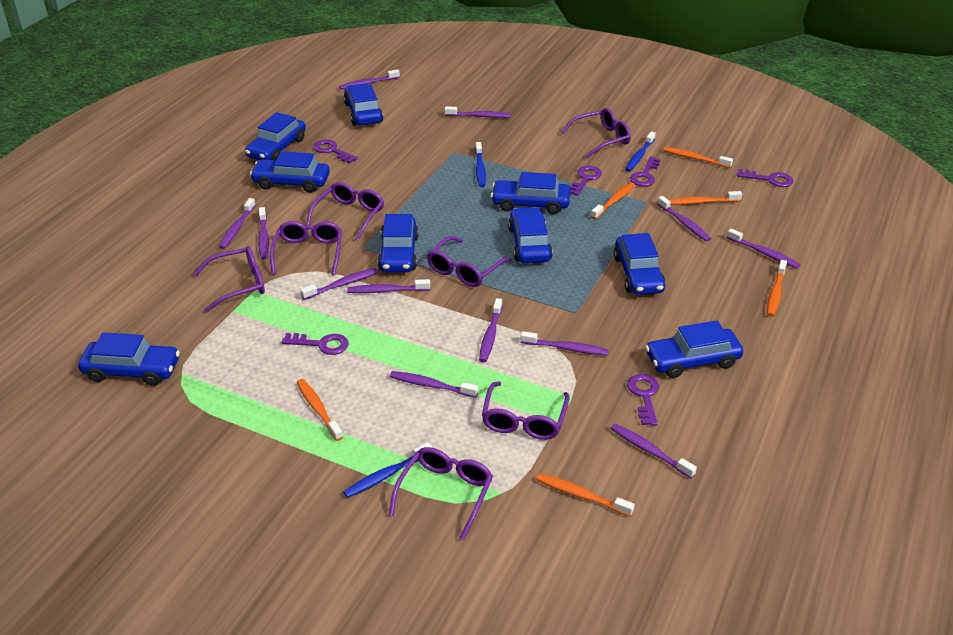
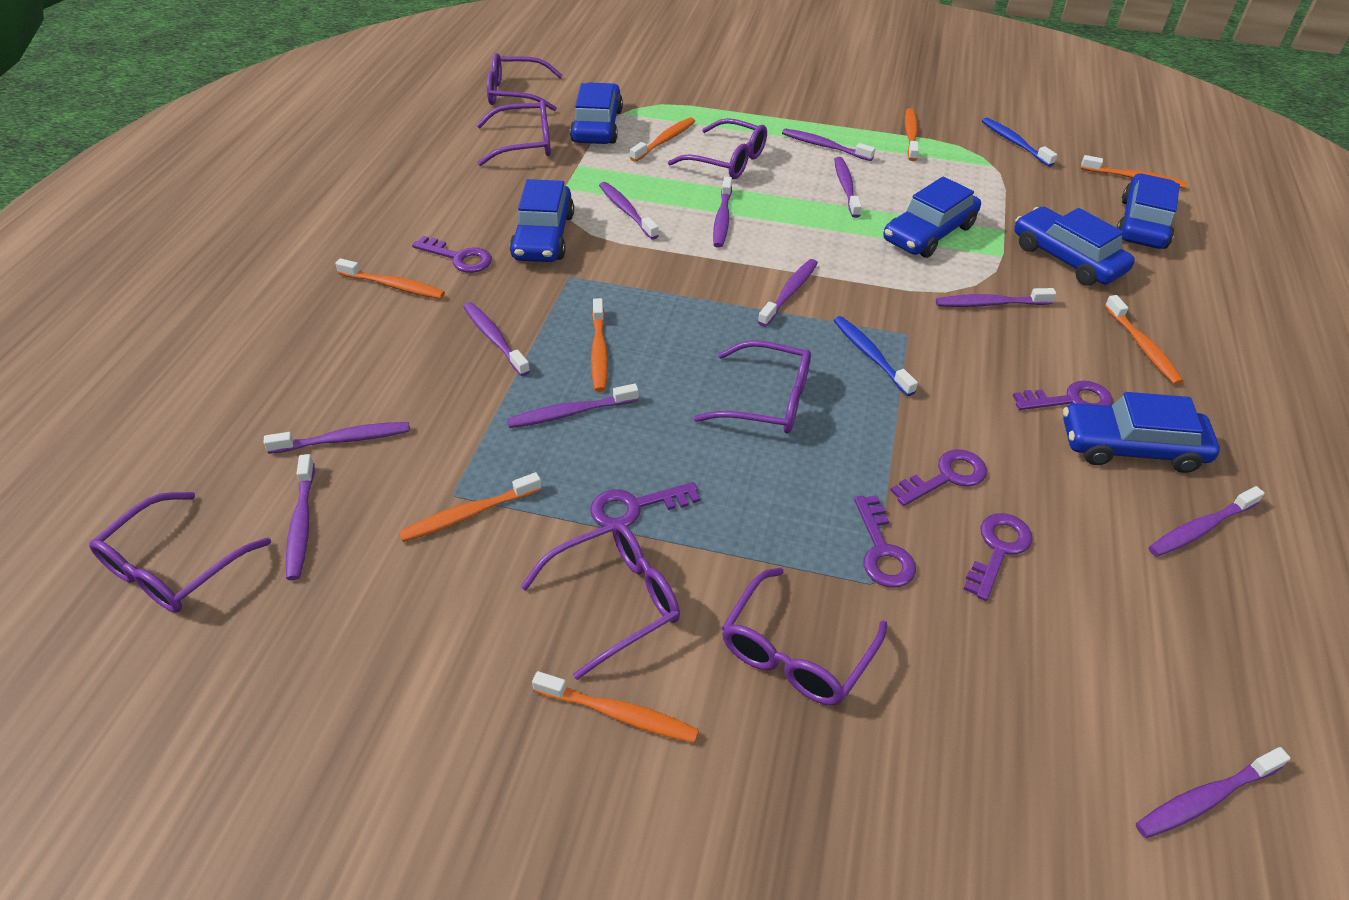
blue car: [78,332,180,386] [245,112,306,160] [250,151,330,193] [344,83,383,126] [378,214,419,272] [491,172,570,214] [508,207,553,263] [614,233,666,295] [645,320,743,378] = 9 -> [510,179,574,262] [570,82,623,144] [883,177,981,258] [1014,207,1135,286] [1063,392,1220,473] [1116,173,1180,249] = 6
blue toothbrush: [343,442,432,498] [475,142,486,187] [625,131,656,172] = 3 -> [833,316,918,396] [982,117,1057,167] = 2
orange toothbrush: [297,379,343,441] [536,473,635,517] [591,182,635,219] [663,147,733,168] [669,191,742,205] [767,260,787,317] = 6 -> [335,258,445,299] [399,472,542,542] [532,671,699,743] [591,298,608,392] [630,117,695,162] [905,108,919,161] [1081,155,1187,188] [1105,295,1183,385] = 8

